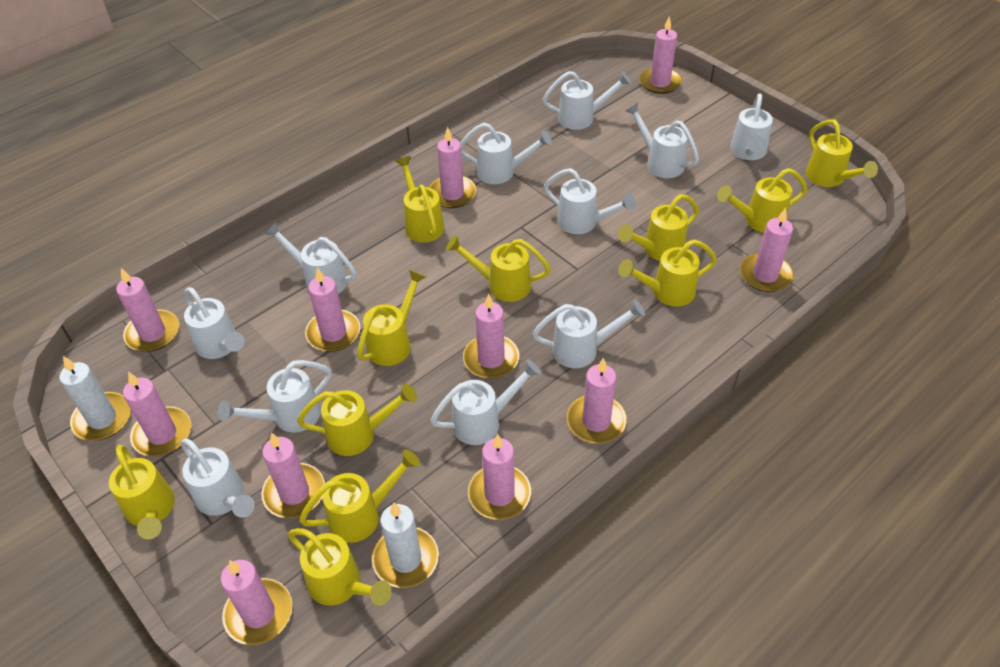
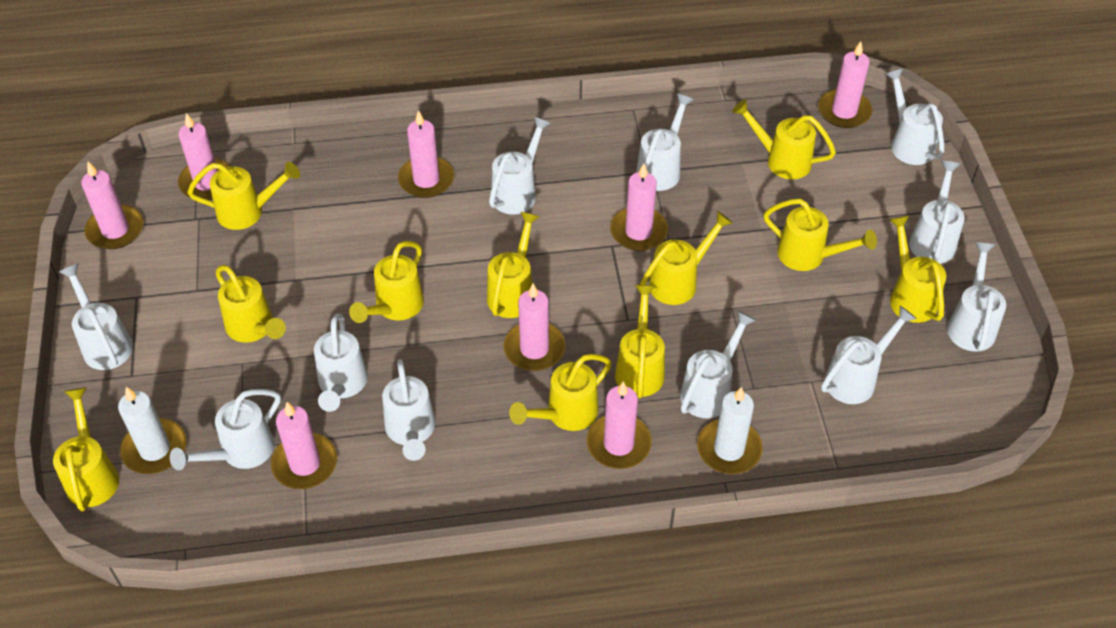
pink candle: [116,268,179,352] [123,372,191,457] [220,560,292,645] [261,433,325,518] [305,267,360,352] [429,127,476,208] [463,294,520,379] [468,434,531,520] [567,358,627,444] [639,17,682,94] [740,208,794,292] = 11 -> [81,162,143,249] [178,113,231,200] [271,402,337,489] [398,110,454,198] [504,284,565,371] [587,381,652,469] [610,164,668,251] [818,41,872,128] = 8

